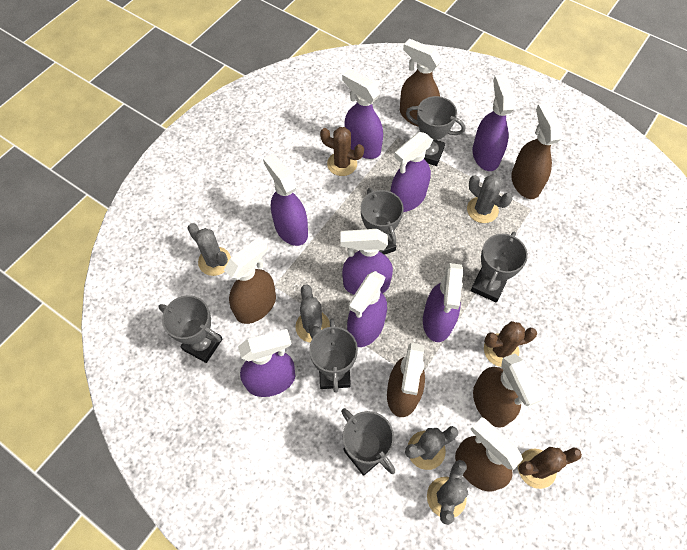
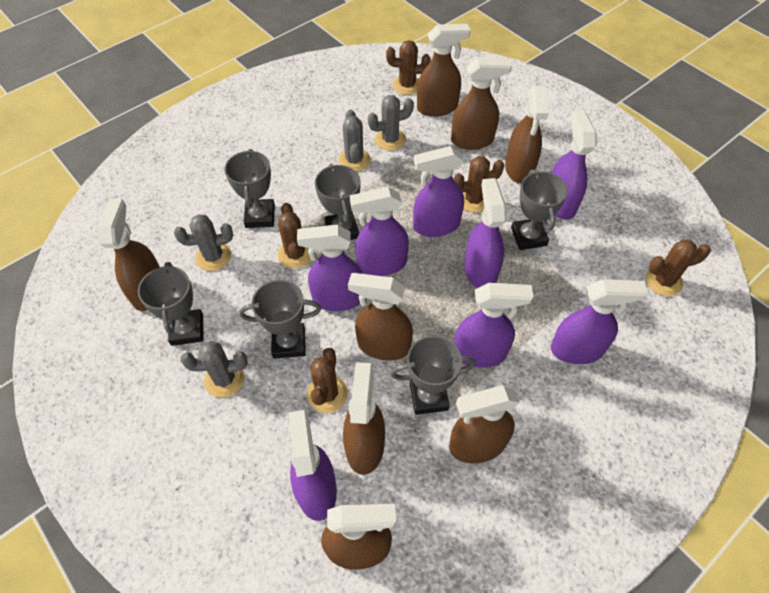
brown cactus: [320,127,364,176] [484,321,537,367] [518,447,582,489] = 3 -> [278,203,311,268] [307,348,348,413] [386,40,431,95] [453,156,504,212] [646,239,711,296] = 5
brown spray bottle: [224,237,276,324] [387,343,425,417] [400,38,442,127] [455,417,523,492] [473,353,542,428] [511,103,562,199] = 6 -> [97,199,160,311] [321,504,396,570] [343,362,385,475] [348,273,413,360] [417,24,470,117] [449,385,520,463] [451,57,512,150] [505,86,549,184] = 8
grey cactus: [187,223,231,276] [295,285,330,343] [405,426,458,470] [427,460,468,525] [467,175,513,223] = 5 -> [174,214,233,271] [180,341,248,397] [338,110,370,172] [368,95,414,151] = 4

